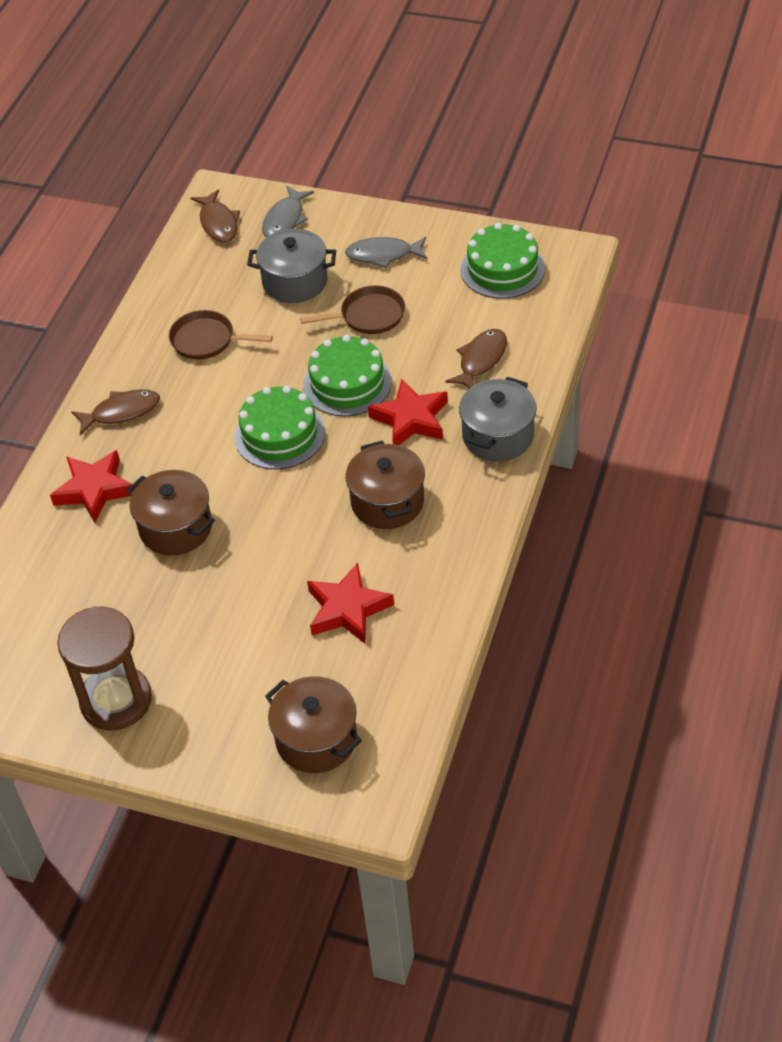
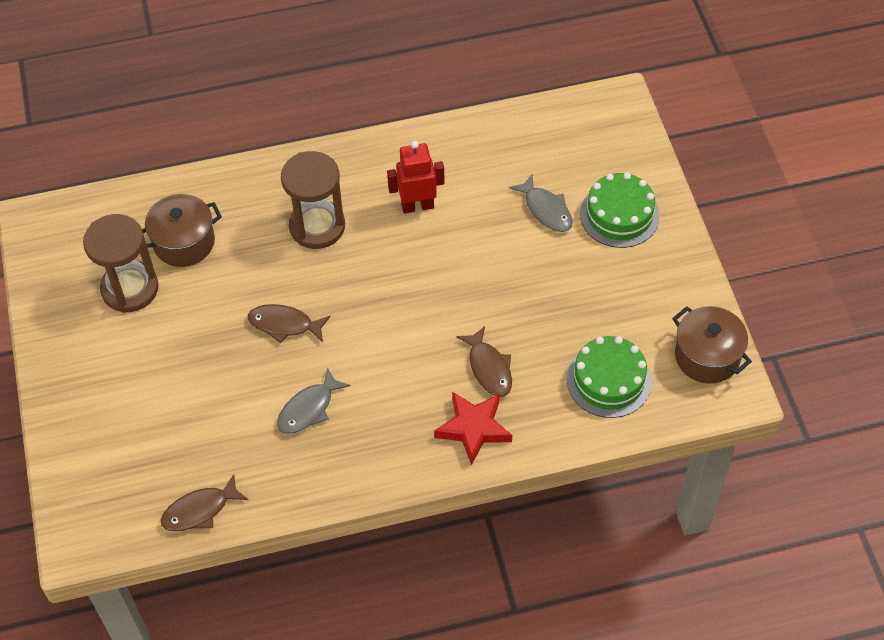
brown hourglass: [57,606,152,730] = 1 -> [83,214,159,313] [281,151,345,249] = 2
brown pan: [169,310,273,360] [300,285,405,334] = 2 -> none = 0
brown pot: [127,470,215,556] [265,676,362,773] [346,441,425,529] = 3 -> [142,194,222,267] [672,306,752,384] = 2
green cake: [234,386,325,469] [303,335,392,416] [461,223,545,299] = 3 -> [567,336,652,418] [580,172,660,248] = 2
grey pot: [247,229,336,303] [459,377,537,462] = 2 -> none = 0
red robot: none = 0 -> [387,141,445,214] = 1
red star: [50,450,134,523] [307,563,394,644] [368,379,448,445] = 3 -> [434,392,512,465] = 1

